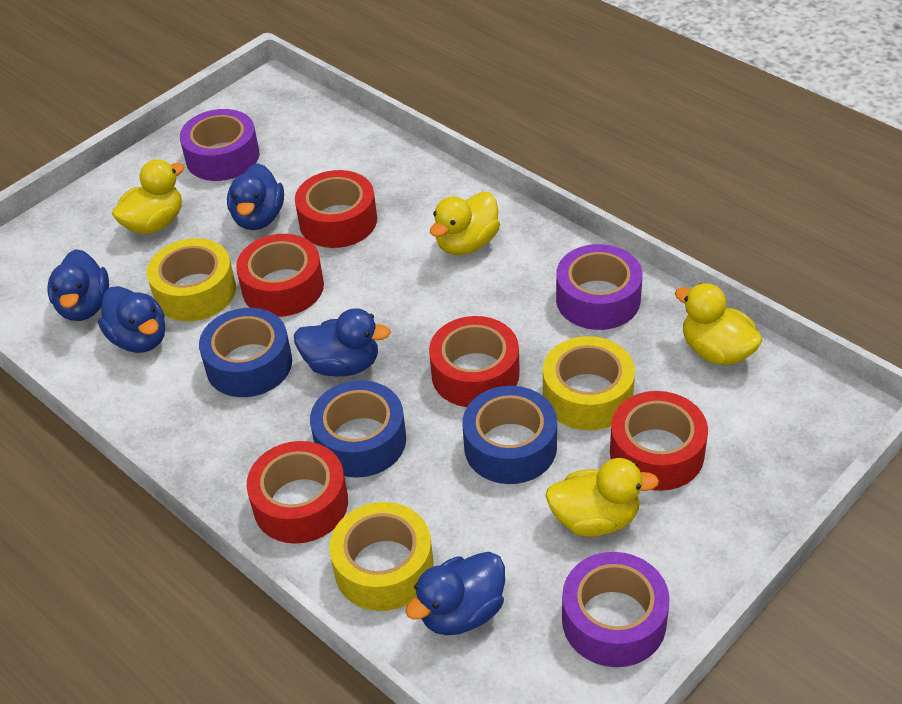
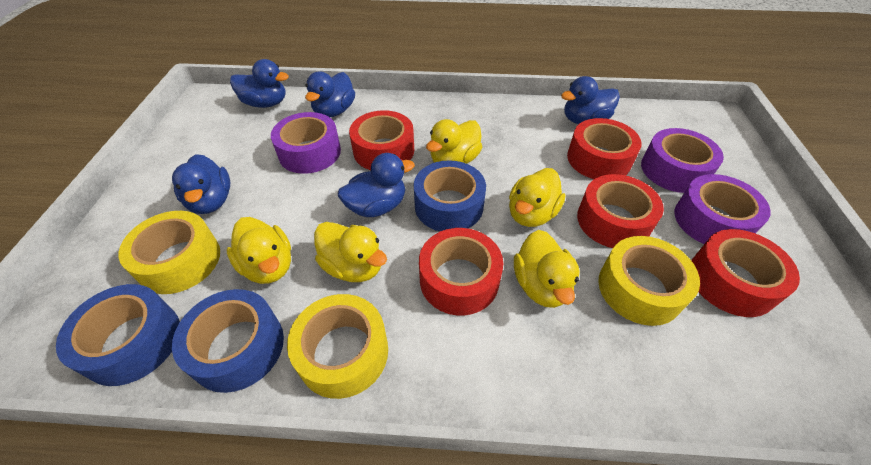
yellow duck: [112,159,184,234] [430,192,500,255] [545,458,659,537] [675,283,763,366] = 4 -> [226,217,291,284] [314,222,387,282] [426,119,482,164] [509,168,565,227] [514,230,580,308] = 5

